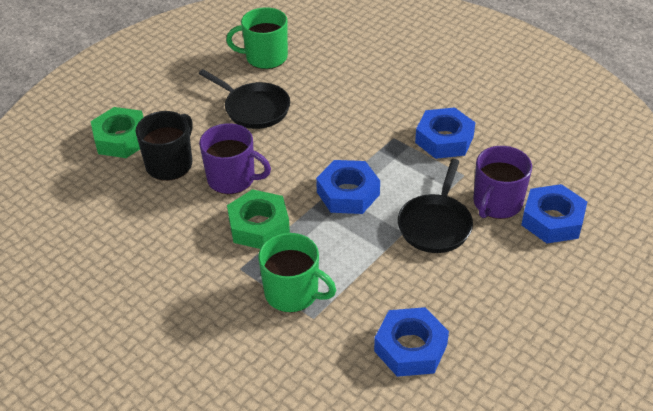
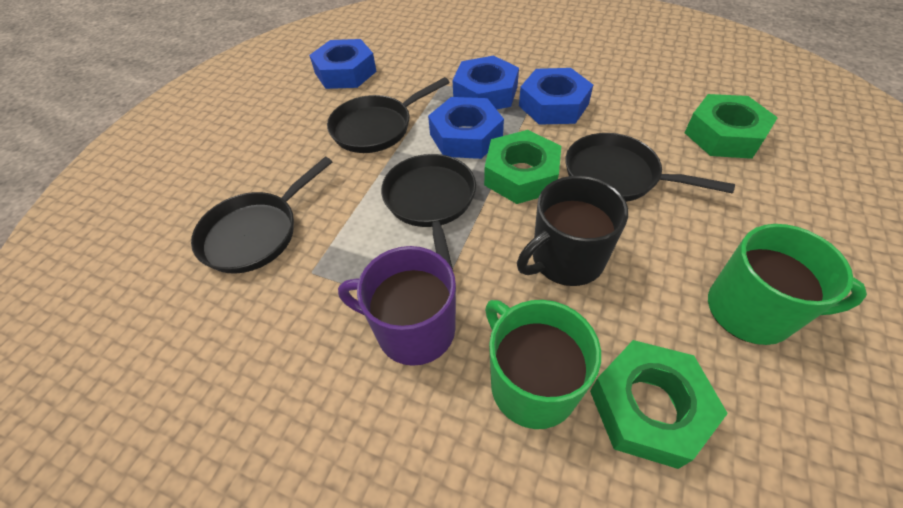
black pan: [199,69,290,129] [398,159,473,253] = 2 -> [191,157,332,274] [327,77,450,153] [381,154,476,270] [565,133,735,202] = 4
green nut: [91,107,144,158] [227,189,290,249] = 2 -> [484,130,561,204] [590,340,728,469] [685,94,778,159] = 3
purple mug: [199,123,271,194] [473,146,532,219] = 2 -> [338,246,456,366] = 1

